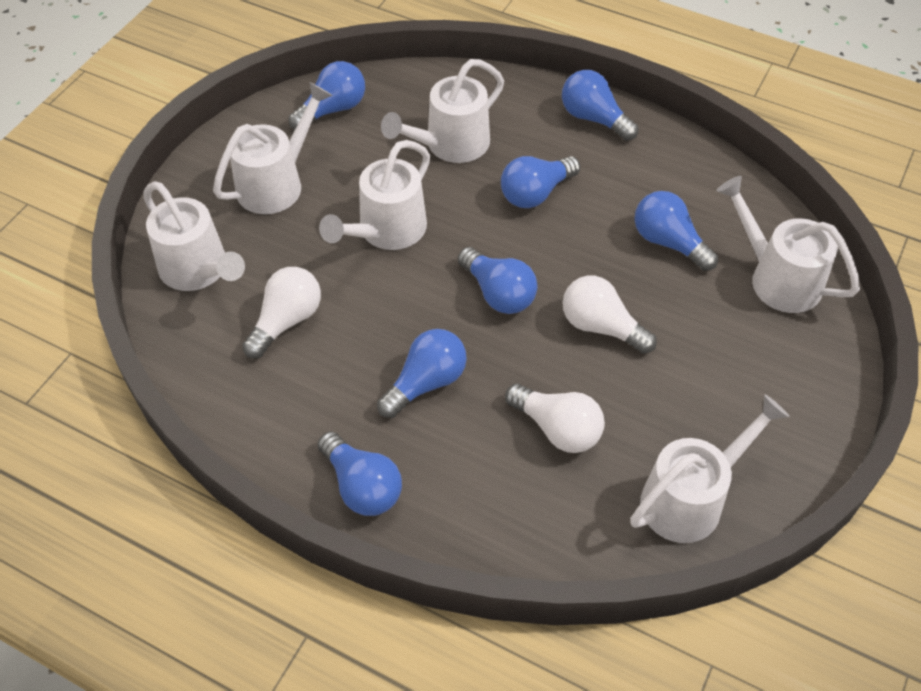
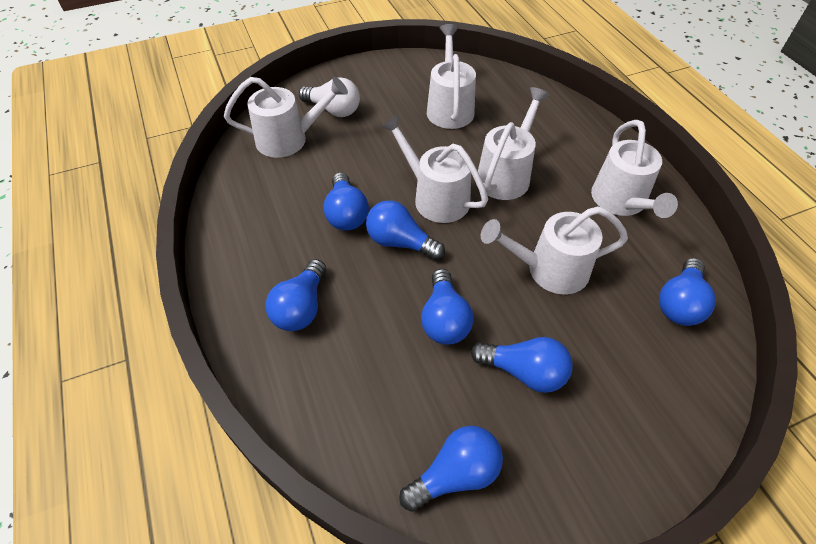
white light bulb: [242,267,321,359] [505,384,605,453] [563,276,657,354] = 3 -> [299,77,360,117] = 1

